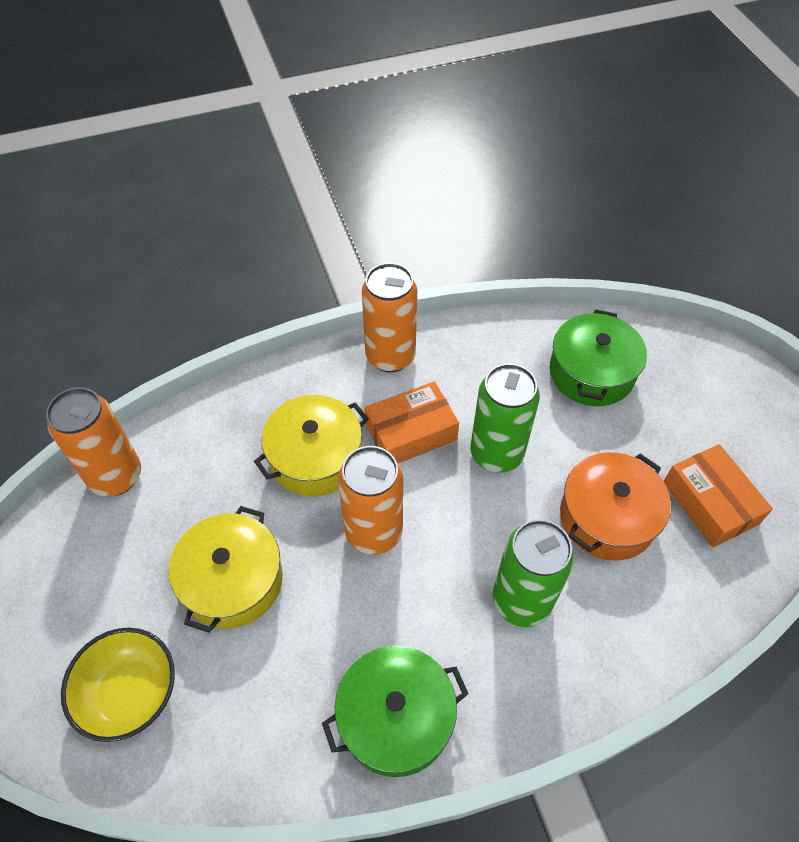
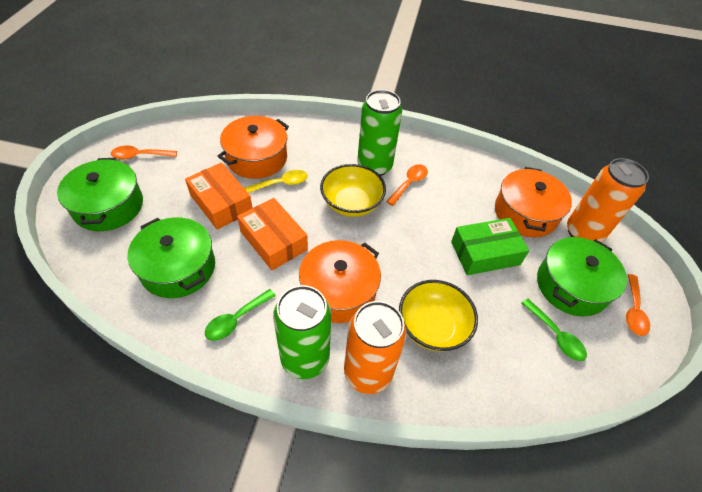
green box: none = 0 -> [451,218,529,275] = 1
green pot: [322,646,469,777] [550,309,647,406] = 2 -> [57,158,143,231] [127,217,215,298] [537,237,627,316] = 3
green spoon: none = 0 -> [205,289,276,341] [522,299,587,361] = 2
orange can: [46,387,141,497] [338,446,403,555] [362,263,417,372] = 3 -> [344,301,407,394] [567,158,649,243] = 2
orange pot: [560,452,671,560] = 1 -> [218,116,289,179] [299,240,381,323] [495,167,572,237] = 3
orange spoon: none = 0 -> [111,145,177,159] [386,164,428,206] [626,274,650,336] = 3
yellow bowl: [61,628,175,742] = 1 -> [320,164,386,217] [399,280,478,351] = 2
yellow pot: [169,506,283,633] [254,395,369,497] = 2 -> none = 0
yellow spoon: none = 0 -> [244,170,308,193] = 1

